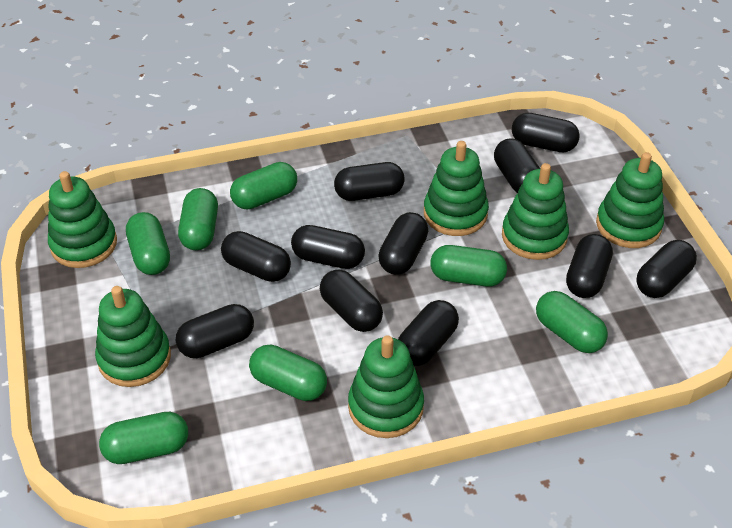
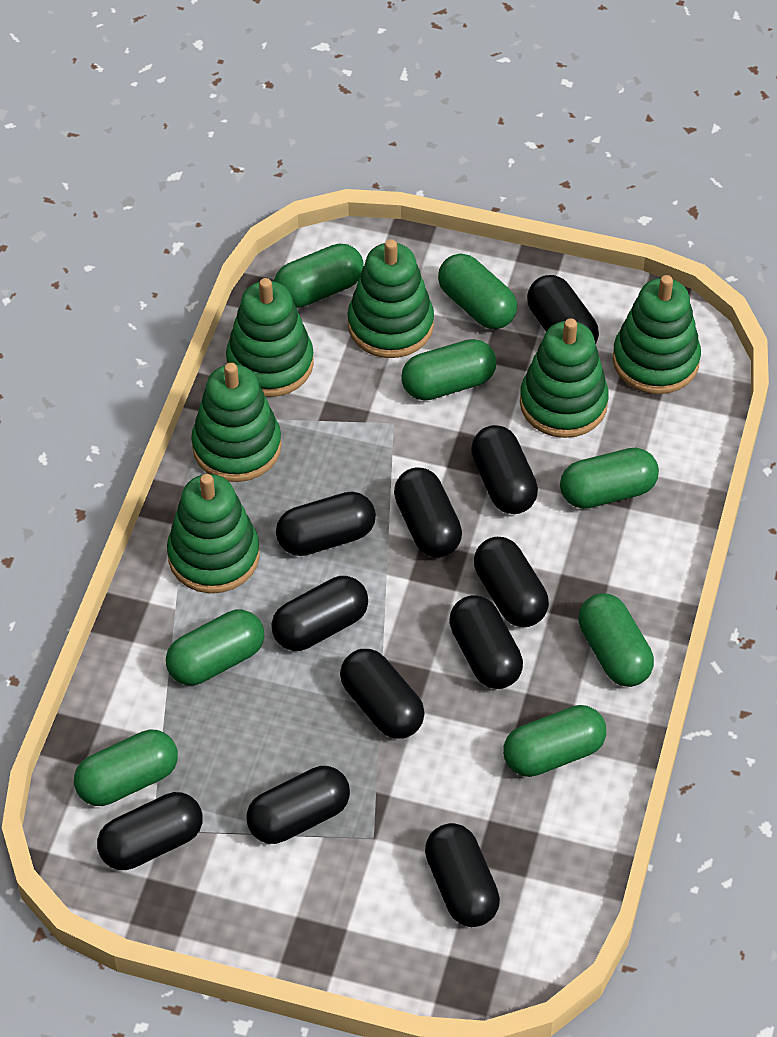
green capsule: [99,412,188,464] [126,212,170,275] [178,188,218,250] [230,162,297,209] [249,345,327,401] [431,245,507,287] [536,291,608,353] = 7 -> [74,730,178,806] [166,610,264,685] [274,244,364,308] [401,339,497,401] [438,253,517,329] [503,705,606,777] [560,448,659,509] [578,593,654,687] = 8

